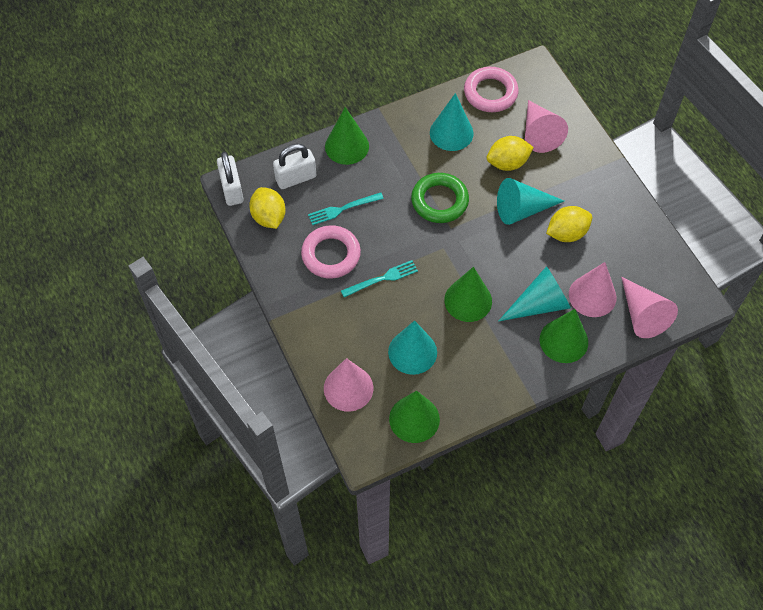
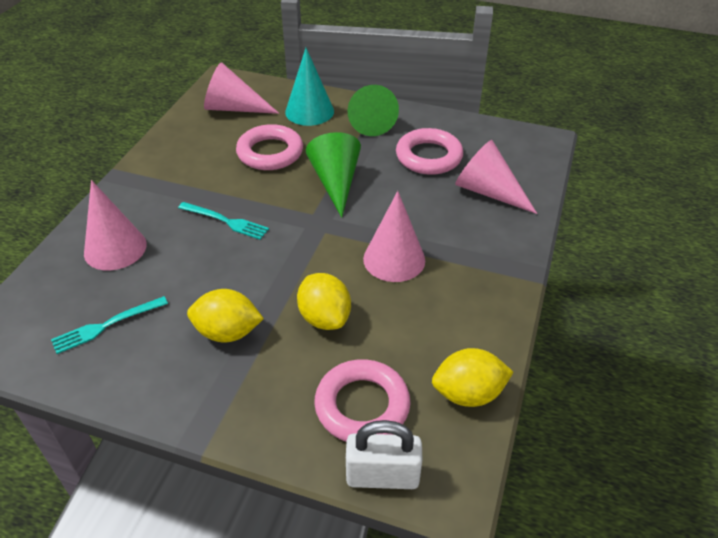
green cone: [325,107,369,165] [389,391,440,443] [444,267,492,322] [540,309,588,363] = 4 -> [306,132,361,218] [348,85,399,136] = 2
green ring: [411,173,469,223] = 1 -> none = 0
pink ring: [301,225,361,279] [464,67,519,112] = 2 -> [236,124,303,170] [314,359,410,442] [396,128,463,175] = 3
turquoise cone: [388,320,437,375] [430,93,474,151] [497,178,564,225] [499,266,571,321] = 4 -> [285,48,334,126] = 1
white padlock: [217,151,244,206] [273,144,316,189] = 2 -> [346,420,422,489] = 1

